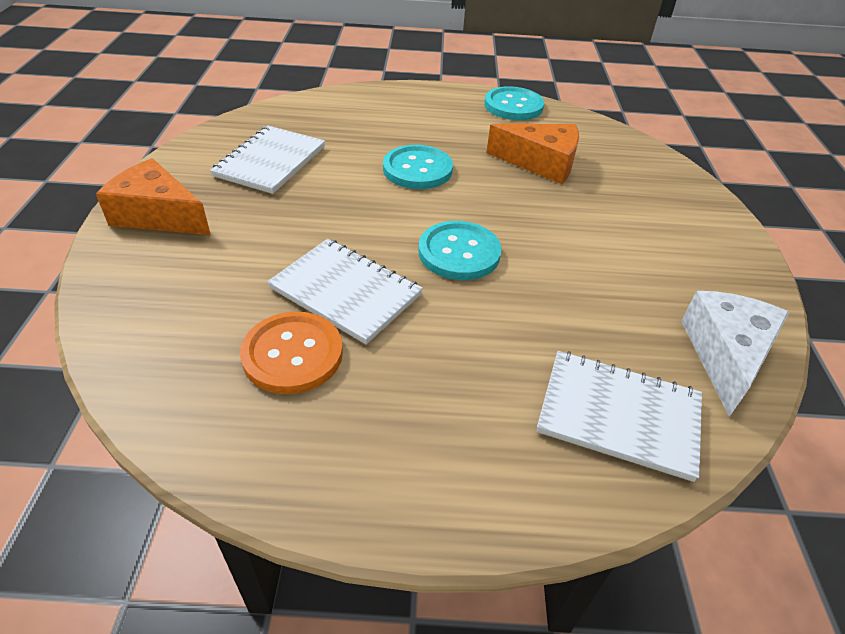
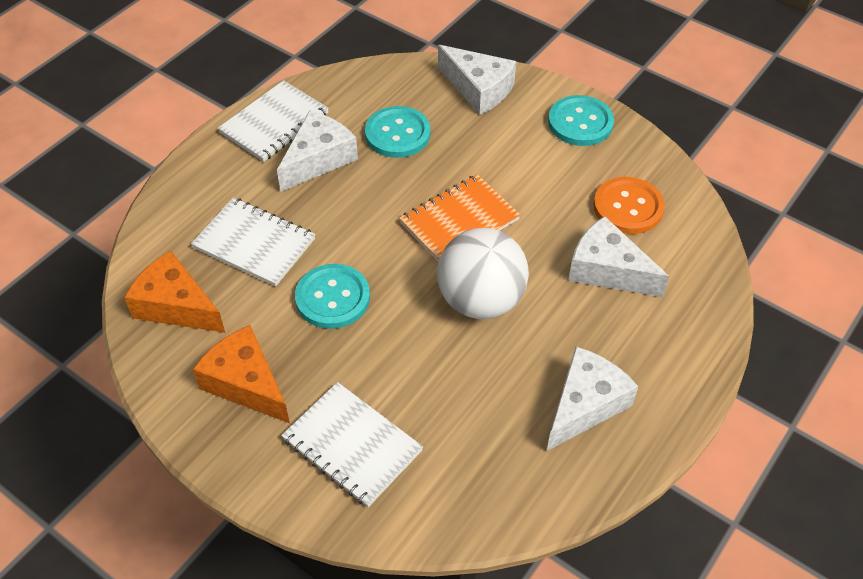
orange notebook: none = 0 -> [399,174,520,262] = 1
white ball: none = 0 -> [437,228,529,319] = 1
white cheese: [681,291,789,417] = 1 -> [277,110,358,192] [438,45,516,115] [547,346,638,451] [568,216,669,297] = 4

